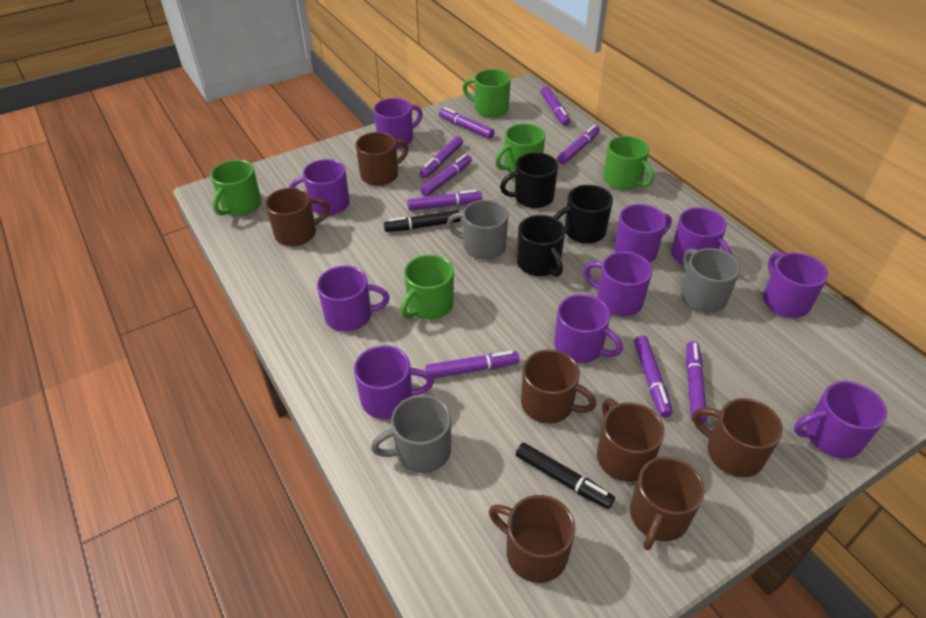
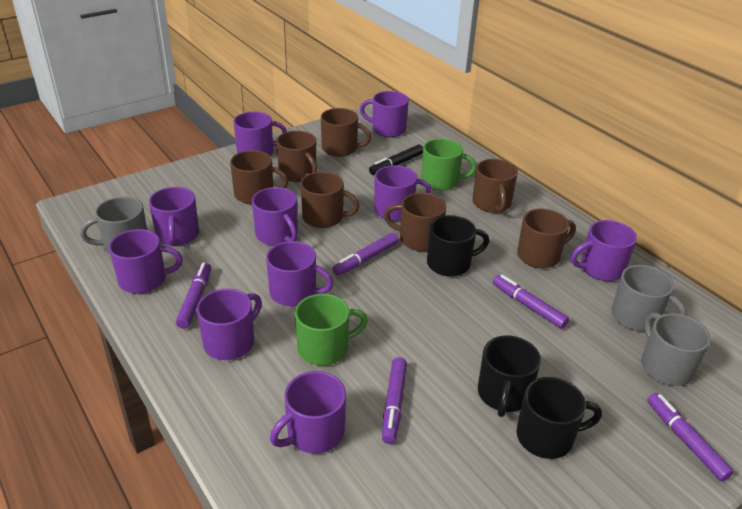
black marker: [384,210,461,232] [516,443,615,509] = 2 -> [369,144,423,175] = 1
green mug: [210,160,261,216] [400,254,454,320] [462,69,511,117] [495,123,545,173] [603,136,654,190] = 5 -> [295,294,368,366] [421,139,477,190] = 2
purple marker: [407,190,482,211] [419,136,463,179] [420,154,472,197] [426,351,519,378] [439,107,494,139] [541,86,570,126] [557,125,600,164] [634,335,673,417] [686,341,707,423] = 9 -> [176,262,211,329] [333,233,399,275] [382,357,407,444] [493,275,569,329] [647,393,734,481] = 5

